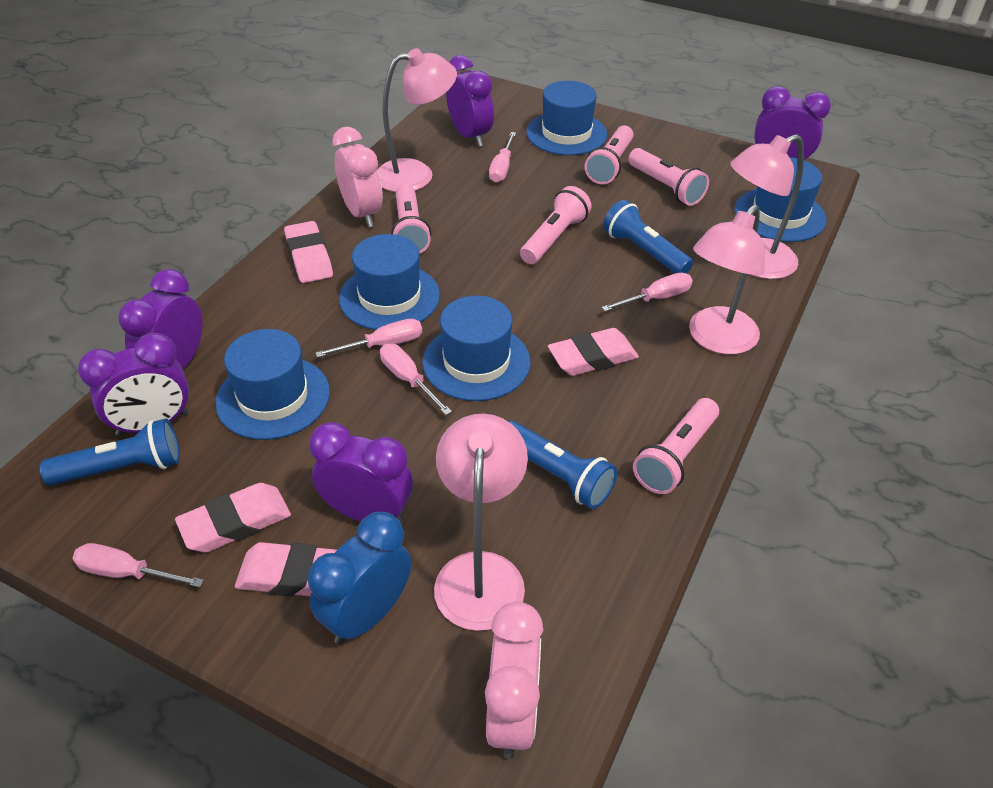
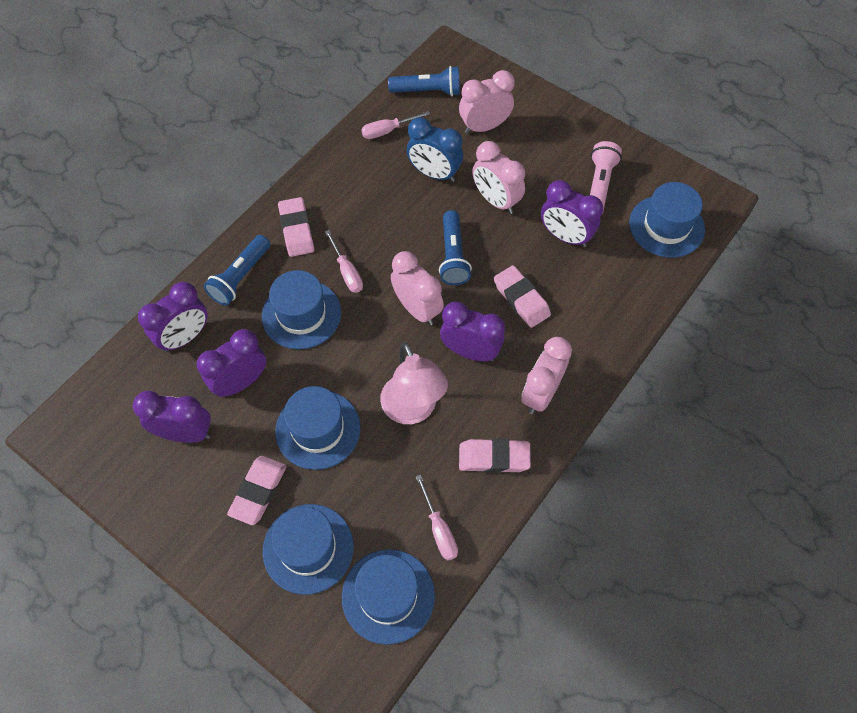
pink clock: [332,127,383,227] [485,602,543,759] = 2 -> [391,251,444,326] [459,70,515,134] [472,141,525,214] [522,337,572,414] = 4
pink flashlight: [391,184,431,254] [520,186,592,264] [585,125,634,184] [628,148,709,206] [633,398,719,494] = 5 -> [590,141,622,214] = 1
pink lamp: [377,48,457,192] [434,414,528,631] [689,204,765,355] [730,134,804,279] = 4 -> [380,342,448,424] = 1
pink screwdriver: [72,543,204,587] [315,319,422,358] [380,344,452,415] [489,132,516,183] [602,273,693,311] = 5 -> [325,230,363,293] [361,111,430,139] [416,474,458,560] = 3

